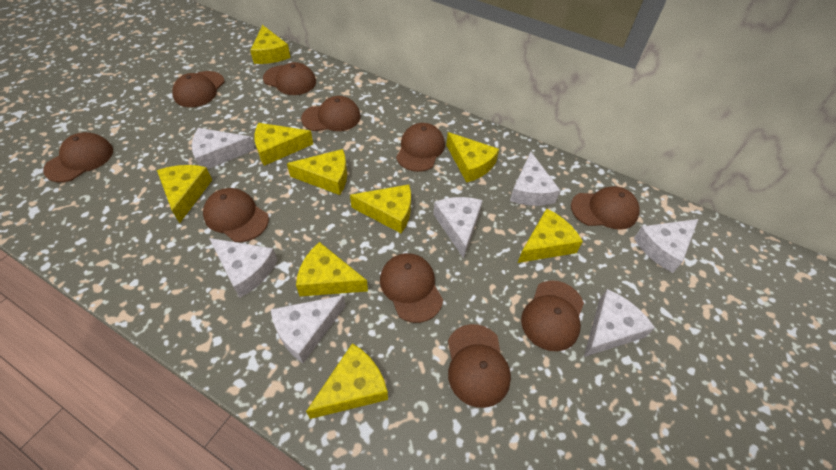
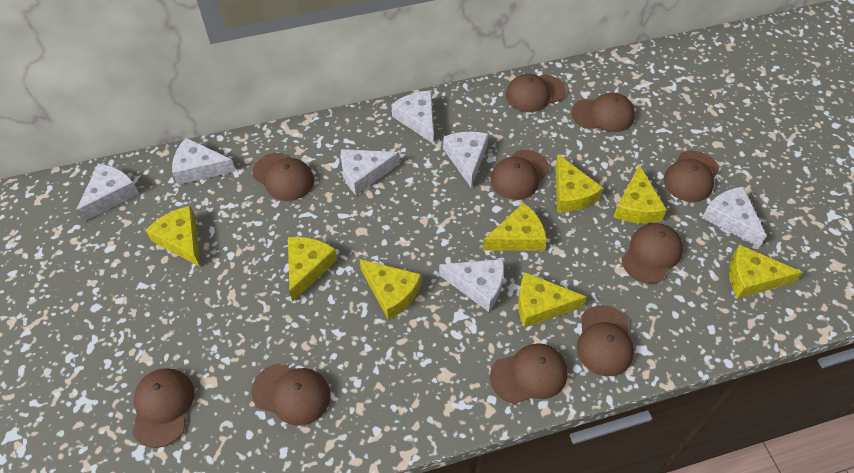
yellow cheese: [157,165,212,223] [250,25,291,64] [254,123,313,166] [287,149,347,195] [296,242,368,296] [306,343,388,419] [350,184,411,233] [446,132,499,183] [518,208,583,263] = 9 -> [146,206,200,267] [288,237,337,302] [359,259,421,320] [482,203,547,251] [518,272,587,328] [555,154,603,212] [614,164,667,224] [729,245,803,298] = 8

